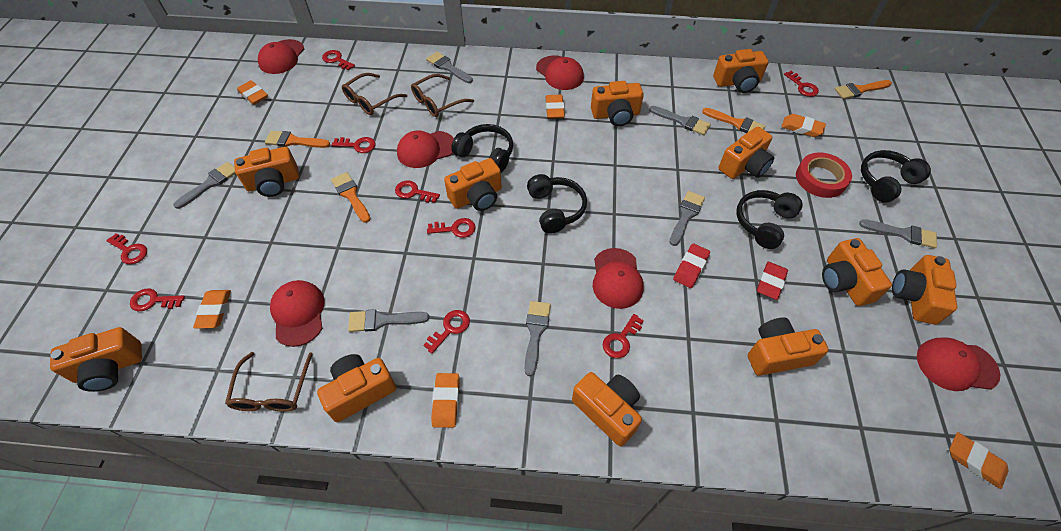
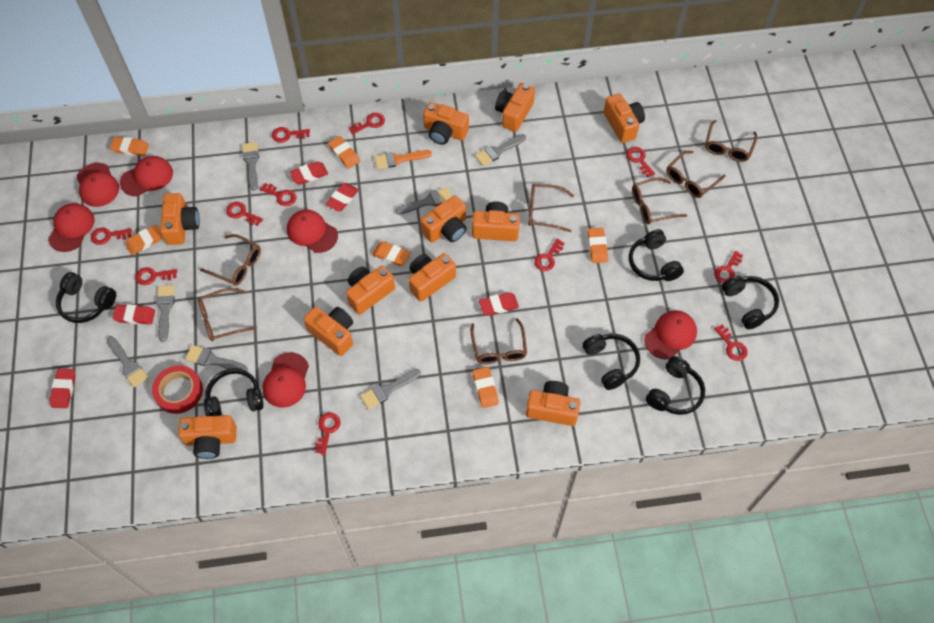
black headphones: [451,124,513,173] [527,174,587,234] [736,190,802,249] [861,150,931,203] = 4 -> [56,272,116,323] [204,368,264,416] [582,334,640,390] [629,229,684,281] [646,356,705,415] [722,276,779,330] = 6
brown glasses: [225,352,313,412] [342,73,407,115] [411,74,474,117] = 3 -> [198,288,257,341] [200,234,261,286] [471,318,527,364] [528,184,574,232] [632,177,687,224] [666,151,725,198] [705,120,758,162] = 7
orange brush: [265,131,330,148] [331,172,370,223] [702,108,765,133] [835,80,892,99] = 4 -> [374,150,432,169] = 1
red eraser: [673,243,710,288] [757,262,788,300] = 2 -> [50,369,75,408] [113,304,155,324] [290,161,328,185] [326,183,359,211] [479,292,519,316] = 5
red key: [106,233,147,265] [130,289,185,311] [322,50,355,71] [332,137,376,153] [395,180,440,203] [423,310,470,354] [427,218,476,238] [603,314,644,358] [784,71,819,97] = 9 -> [91,228,132,245] [135,267,177,285] [226,202,263,226] [260,183,296,206] [272,127,310,143] [315,412,341,455] [349,113,385,135] [535,238,565,271] [626,147,655,177] [714,251,743,283] [714,324,747,361] = 11

